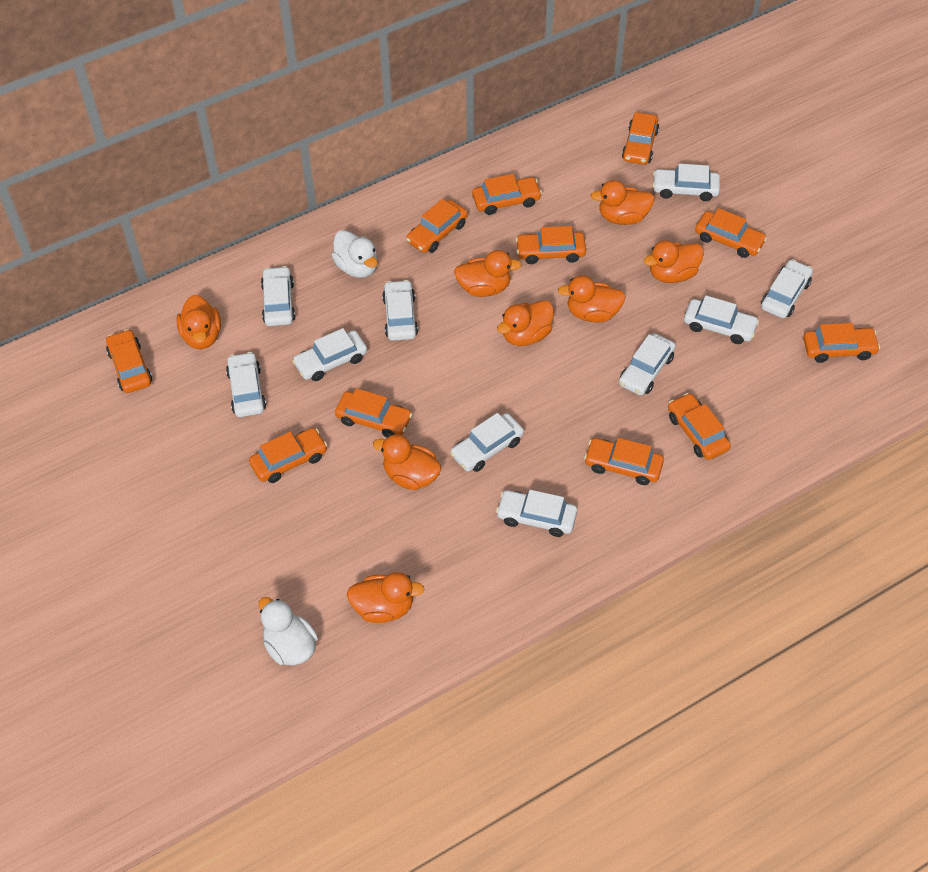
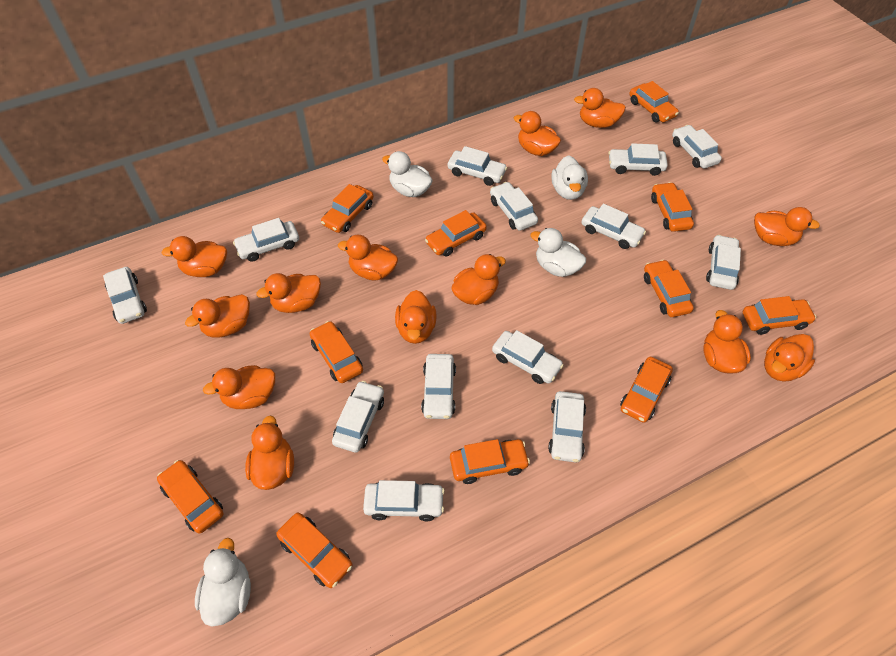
orange duck: [176,295,221,349] [347,572,424,623] [373,434,442,490] [454,250,522,297] [497,300,554,346] [558,275,626,322] [591,180,655,225] [644,240,704,283] = 8 -> [161,236,227,277] [185,294,250,338] [203,365,275,409] [245,416,294,490] [256,273,321,313] [338,235,398,280] [395,290,437,344] [451,254,506,305] [514,111,561,156] [574,88,626,128] [703,310,751,373] [754,207,820,246] [764,334,815,382] = 13
white car: [226,352,266,417] [261,266,296,326] [292,328,367,381] [382,280,418,341] [450,413,524,472] [496,490,577,537] [619,333,676,395] [653,164,720,201] [684,295,759,344] [761,259,813,318] = 10 -> [103,267,147,324] [233,218,299,262] [332,381,384,453] [363,480,445,522] [421,354,456,419] [448,146,507,186] [490,182,538,231] [492,330,564,384] [548,391,586,463] [581,204,646,249] [608,143,668,176] [672,125,722,169] [706,235,741,290] = 13
white duck: [259,597,318,666] [331,230,378,278] = 2 -> [195,538,251,627] [382,151,433,197] [530,228,586,277] [552,155,588,200] = 4

